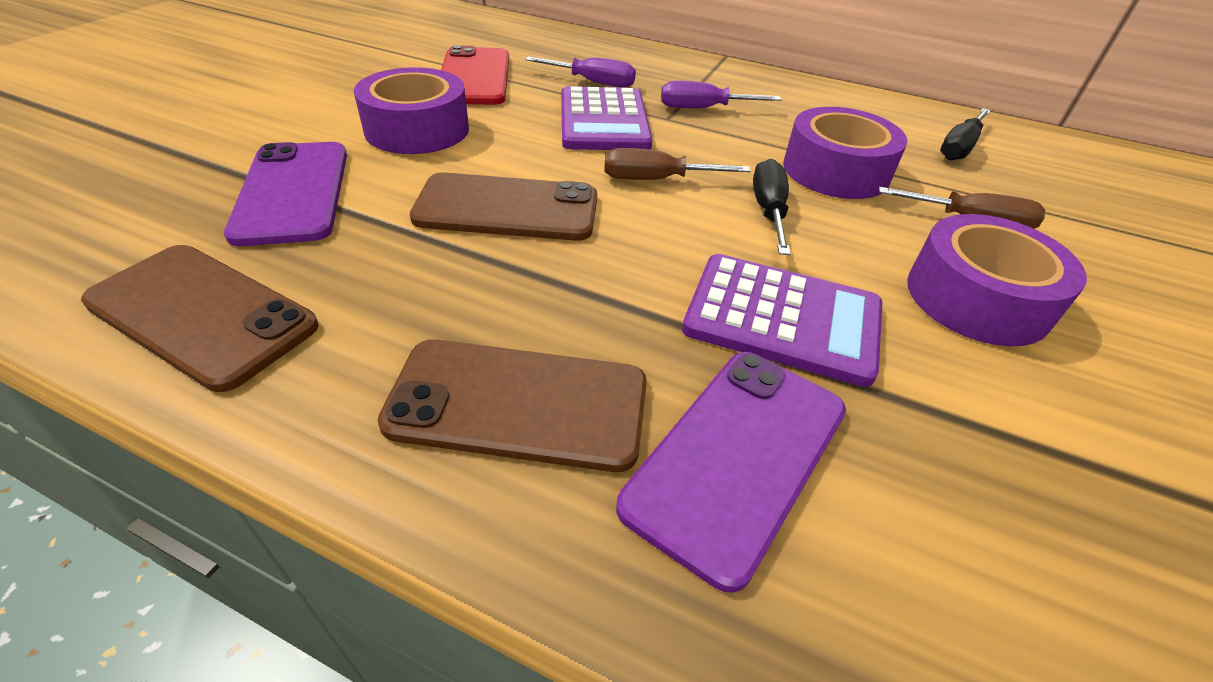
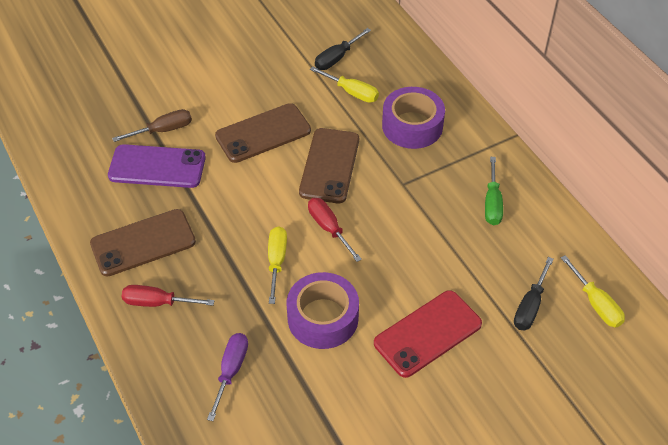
brown screwdriver: [604,148,751,180] [879,187,1045,229] = 2 -> [112,109,192,142] = 1
green screwdriver: none = 0 -> [485,157,503,225] = 1
purple calculator: [561,86,653,150] [682,254,882,387] = 2 -> none = 0
purple phone: [224,142,347,246] [616,352,846,593] = 2 -> [108,144,206,188] = 1
purple screwdriver: [525,57,636,88] [661,81,782,108] = 2 -> [207,333,248,421] = 1
purple tape: [354,67,469,154] [783,107,908,199] [907,214,1087,346] = 3 -> [287,272,359,349] [382,87,445,149] = 2
red screwdriver: none = 0 -> [121,285,214,307] [308,198,362,262] = 2
yellow screwdriver: none = 0 -> [268,226,287,304] [310,66,379,103] [561,255,625,327] = 3

